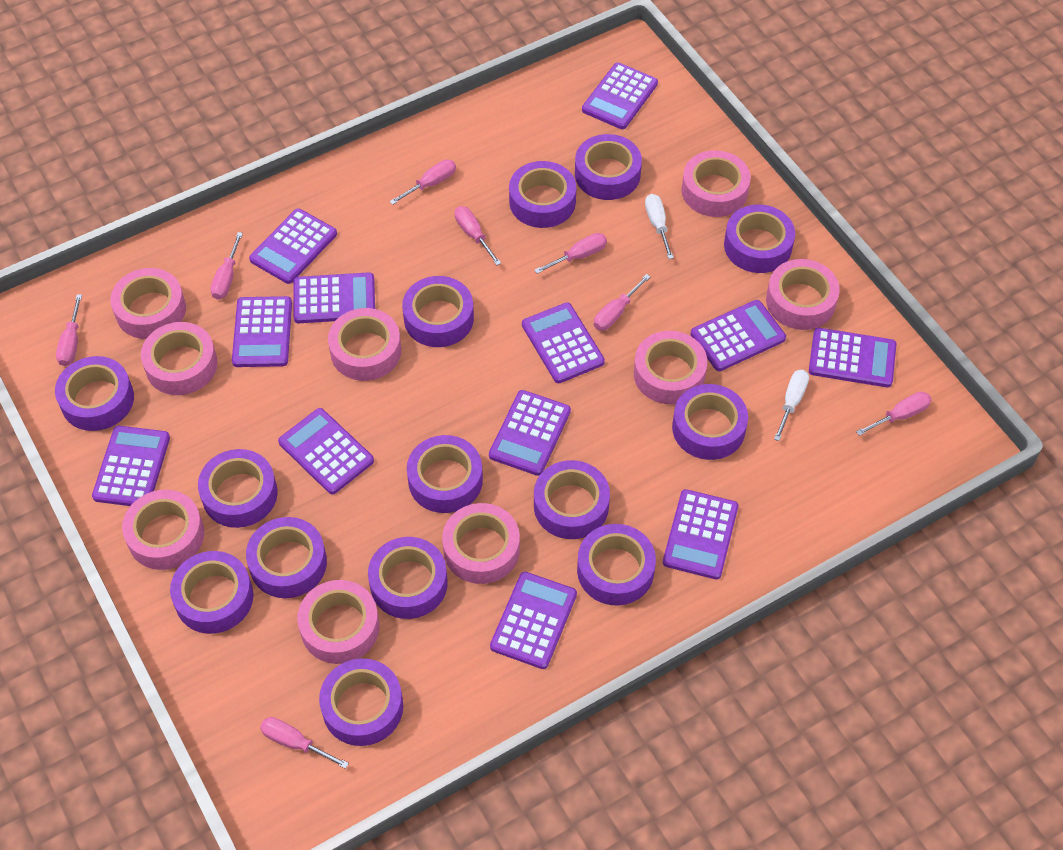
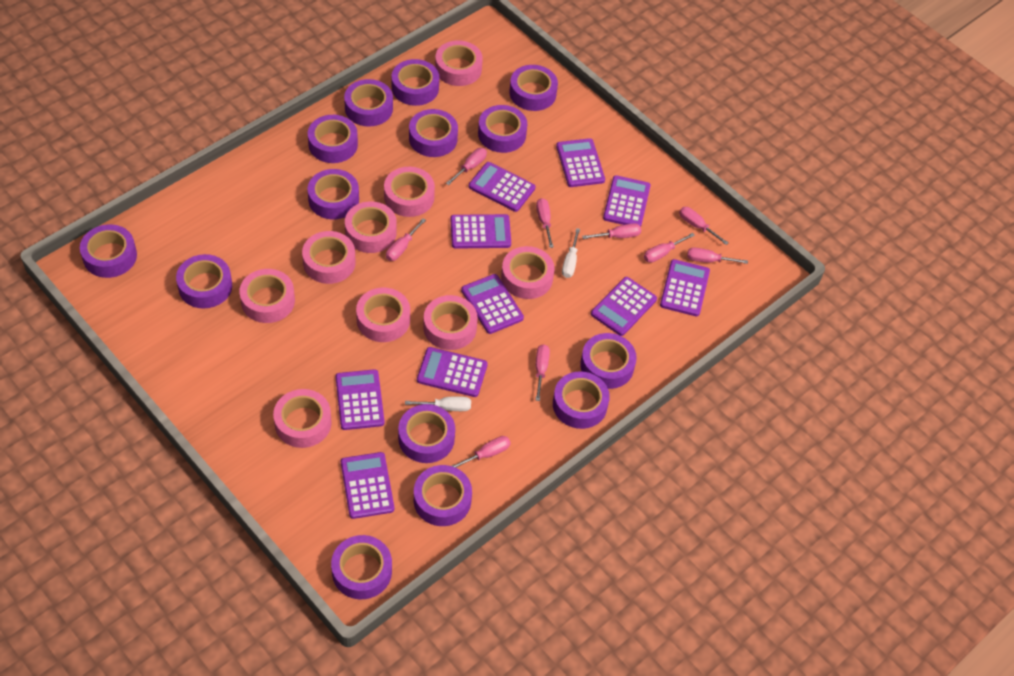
pink screwdriver: [56,294,82,366] [210,232,243,300] [260,717,349,769] [389,160,456,205] [455,206,501,265] [534,233,607,274] [594,274,651,331] [856,392,931,436] = 8 -> [386,218,426,261] [446,148,487,185] [452,436,511,468] [536,198,554,248] [536,344,550,401] [582,223,641,239] [644,233,695,263] [679,207,728,245] [687,248,748,264] = 9
purple calculator: [92,426,170,506] [232,296,292,367] [249,208,337,284] [278,408,374,494] [293,272,375,323] [489,390,571,476] [490,572,577,669] [522,302,605,383] [582,63,658,129] [663,489,738,579] [691,300,786,371] [809,328,896,387] = 12 -> [336,369,384,430] [341,452,394,519] [417,347,488,397] [450,214,511,249] [461,274,524,334] [469,162,535,212] [556,138,605,187] [591,277,657,336] [603,175,651,226] [660,259,710,316] = 10

